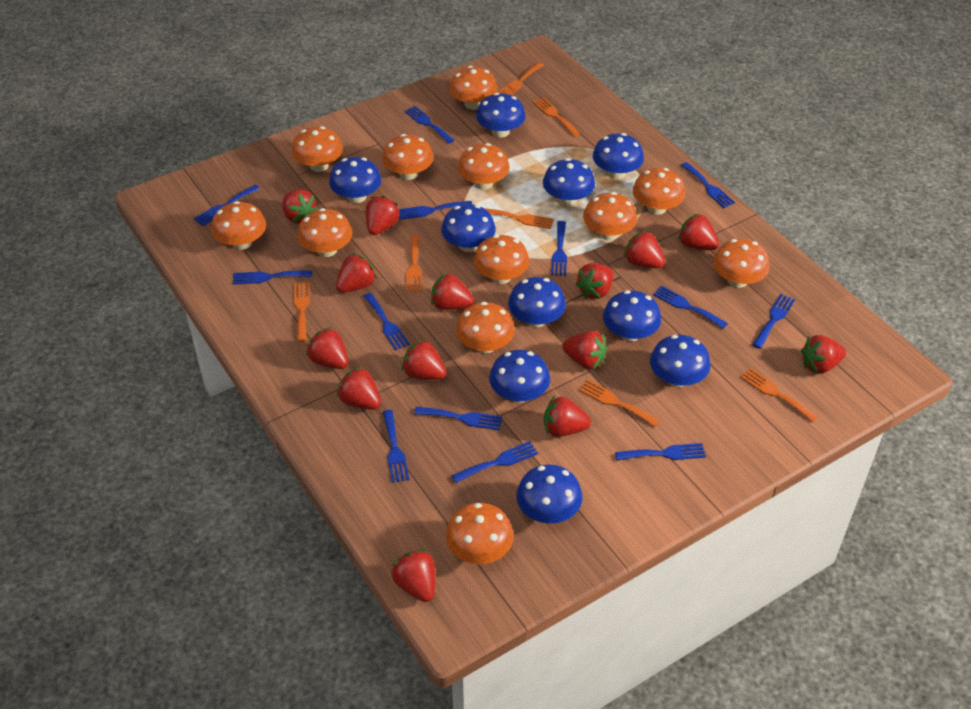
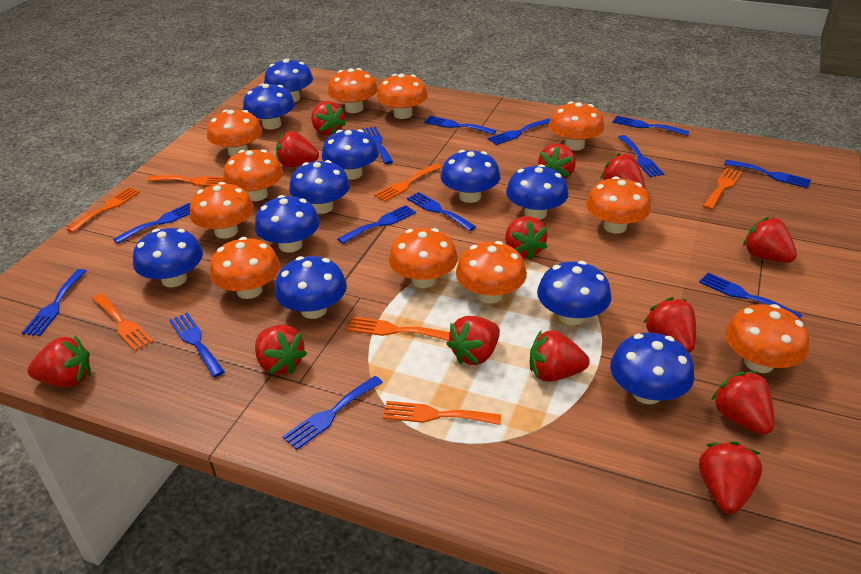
blue mushroom: [329,157,381,203] [441,204,496,252] [476,93,526,138] [489,350,550,403] [508,277,566,327] [516,465,583,524] [543,158,595,206] [593,133,644,179] [603,290,661,342] [650,335,710,387] = 10 -> [133,228,203,287] [243,83,295,130] [255,195,320,253] [264,59,313,102] [275,256,347,319] [289,160,350,214] [322,129,379,180] [441,150,500,203] [506,164,569,220] [537,261,612,325] [610,333,695,404] = 11
orange mushroom: [212,201,266,250] [292,126,343,172] [298,208,352,257] [382,134,433,180] [446,503,514,564] [449,66,497,110] [456,302,515,354] [458,143,510,190] [474,235,529,284] [583,192,637,240] [633,168,686,215] [713,239,769,288] = 12 -> [190,182,254,239] [207,110,262,157] [210,237,280,299] [223,149,283,201] [328,68,378,113] [377,73,428,119] [389,228,458,288] [456,241,527,303] [549,101,604,151] [586,176,651,234] [725,304,809,373] = 11
red strawberry: [282,189,318,223] [306,327,348,369] [336,253,377,293] [337,367,381,410] [366,196,400,235] [391,549,435,602] [402,339,447,380] [431,273,474,310] [544,396,591,437] [562,331,607,369] [575,263,614,299] [624,231,665,268] [678,213,719,250] [801,335,846,374] = 14 -> [27,336,91,387] [255,325,307,374] [276,131,319,167] [311,101,346,136] [446,316,500,365] [505,216,547,260] [530,330,590,382] [538,144,576,179] [600,152,645,188] [644,297,696,353] [699,441,762,514] [711,372,774,435] [743,217,797,263] = 13

